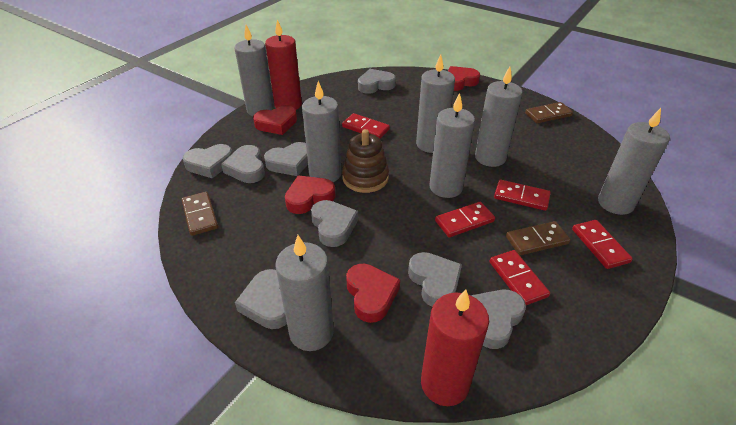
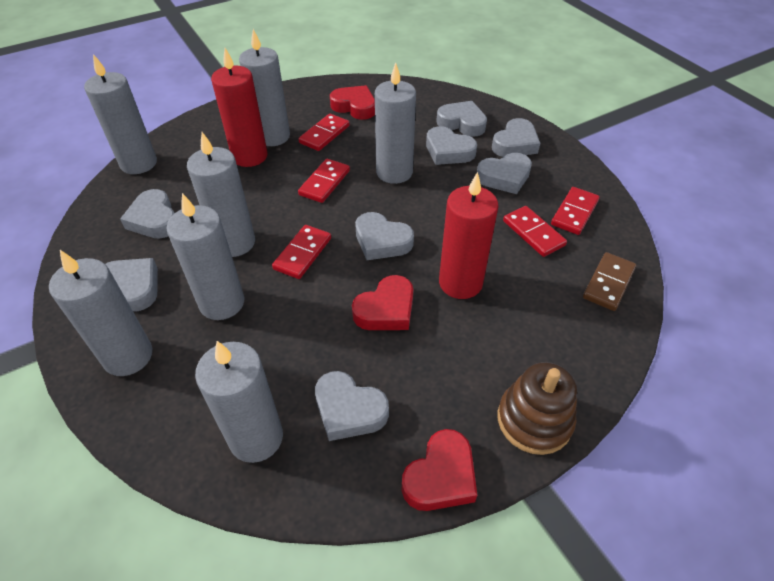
brown domino: [182,192,218,236] [506,221,571,255] [525,102,573,123] = 3 -> [583,252,636,311] = 1
red heart: [253,105,297,135] [285,175,335,214] [346,264,400,323] [448,66,480,91] = 4 -> [330,85,375,120] [352,275,413,330] [401,429,477,511] = 3

